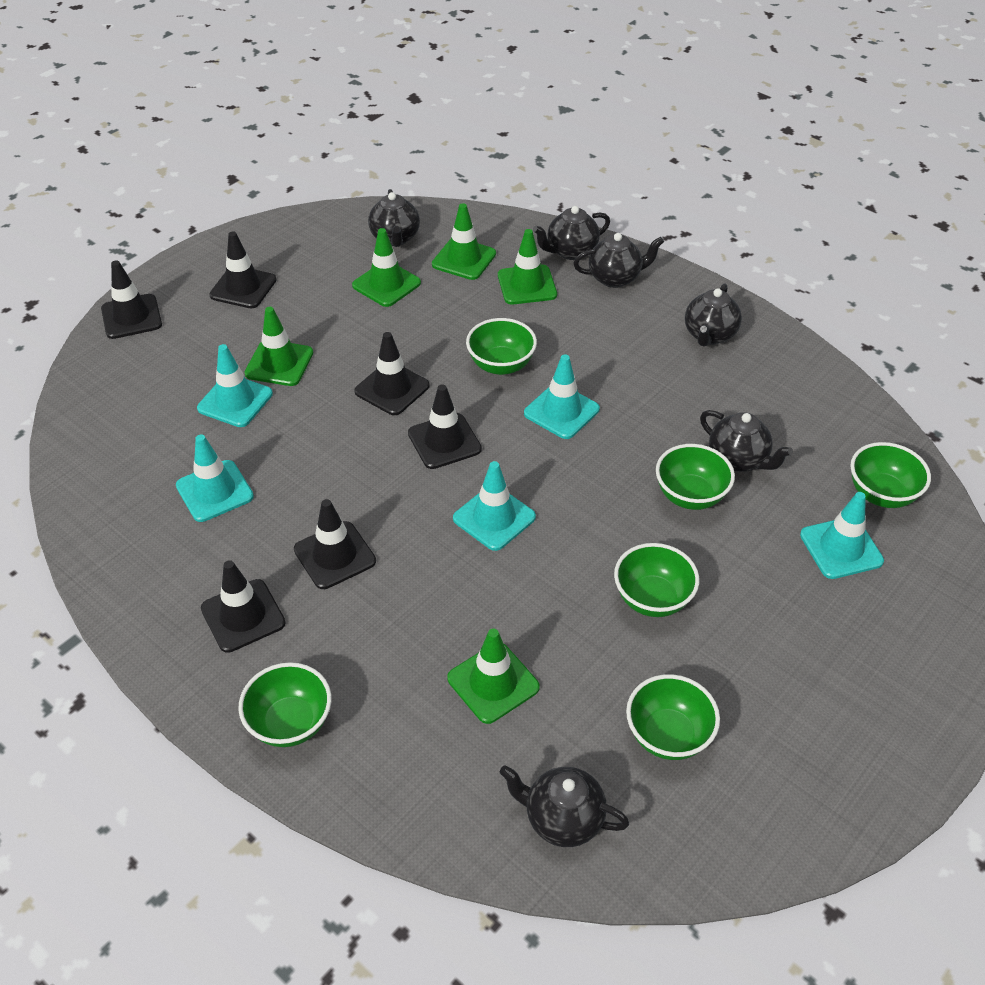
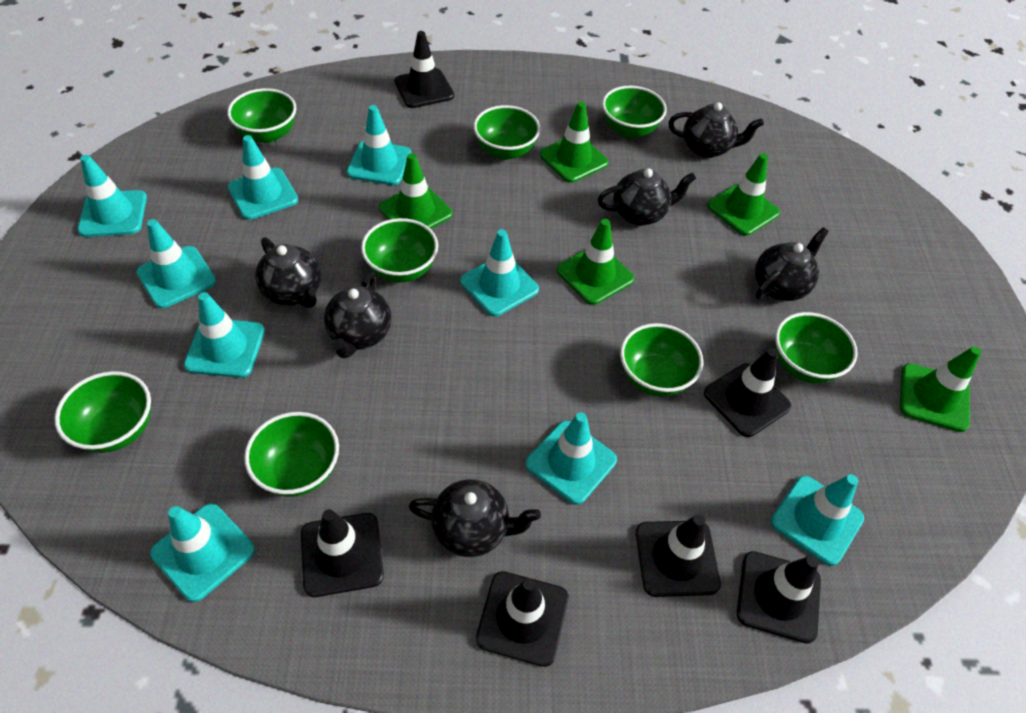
green bowl: [238,662,332,747] [466,318,537,375] [614,543,699,617] [626,674,720,760] [656,444,735,510] [850,442,931,508] = 6 -> [54,371,151,453] [227,88,296,143] [244,412,339,497] [361,218,438,282] [473,105,540,160] [602,86,667,138] [620,323,703,397] [775,312,858,383] = 8
turquoise traffic cone: [176,435,254,522] [197,344,273,427] [453,461,536,551] [524,355,600,439] [800,492,884,579] = 5 -> [78,155,147,237] [136,219,216,308] [150,504,255,602] [184,292,265,378] [228,135,298,220] [347,105,411,185] [460,229,539,316] [526,412,617,505] [771,474,864,566] = 9

